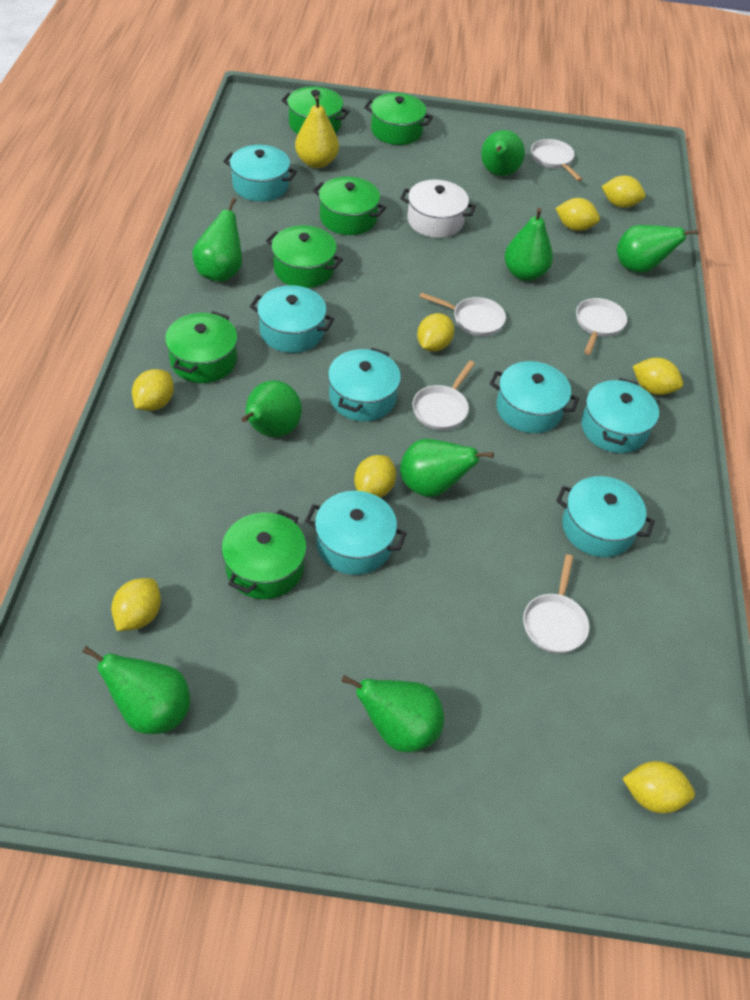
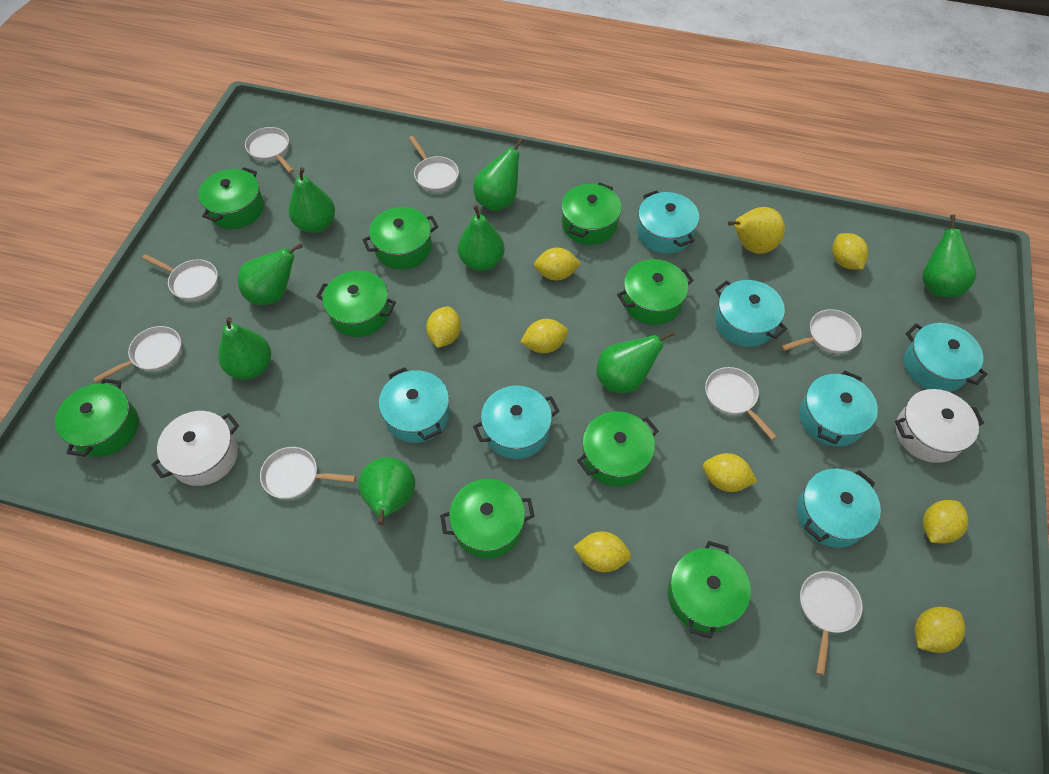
green pot: [165,311,238,383] [221,509,306,599] [266,225,343,288] [281,87,350,134] [313,176,386,235] [364,93,433,145] = 6 -> [55,378,139,457] [198,167,264,229] [316,271,396,337] [362,207,438,269] [440,479,535,559] [561,182,622,245] [577,411,659,487] [617,259,694,325] [668,541,751,639] = 9
white pan: [412,361,475,430] [419,292,506,336] [523,554,589,654] [531,139,582,181] [576,298,627,355] = 5 -> [93,326,182,383] [142,254,218,301] [245,127,294,173] [260,447,356,499] [409,136,459,192] [705,367,777,440] [781,309,862,353] [800,571,863,676] = 8
white pot: [400,180,476,238] = 1 -> [151,411,239,486] [895,389,984,463] = 2

